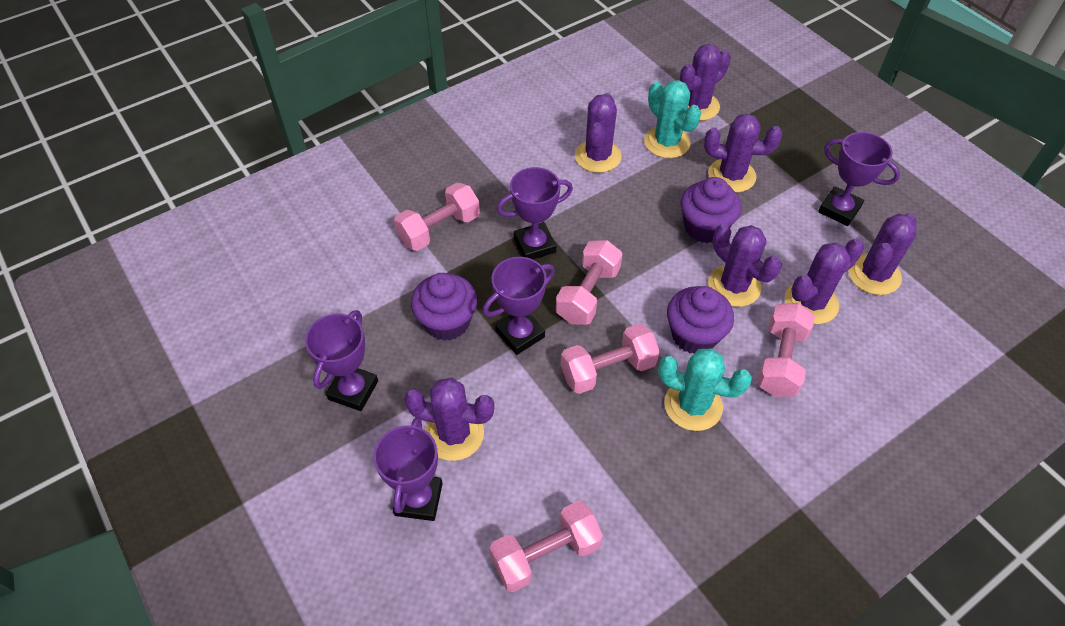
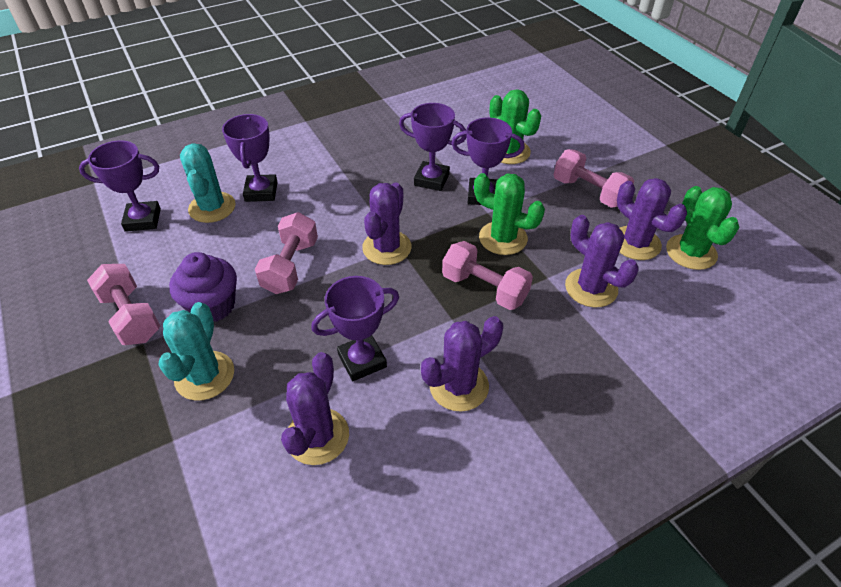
green cactus: none = 0 -> [474,173,545,255] [489,89,541,164] [666,186,739,270] = 3
pink dumbbell: [394,183,480,251] [489,501,603,592] [556,240,623,325] [561,324,660,394] [757,303,815,397] = 5 -> [87,264,160,345] [255,212,318,294] [442,241,533,310] [554,149,634,208] = 4
purple cactus: [404,378,495,461] [575,93,622,173] [679,44,731,121] [704,113,782,193] [708,224,782,307] [785,238,864,324] [848,213,917,295] = 7 -> [281,352,349,465] [362,182,412,265] [421,316,503,412] [565,215,638,307] [617,178,687,260] = 5
purple cupcake: [411,273,477,341] [667,286,734,354] [680,177,742,243] = 3 -> [169,252,237,322] = 1

